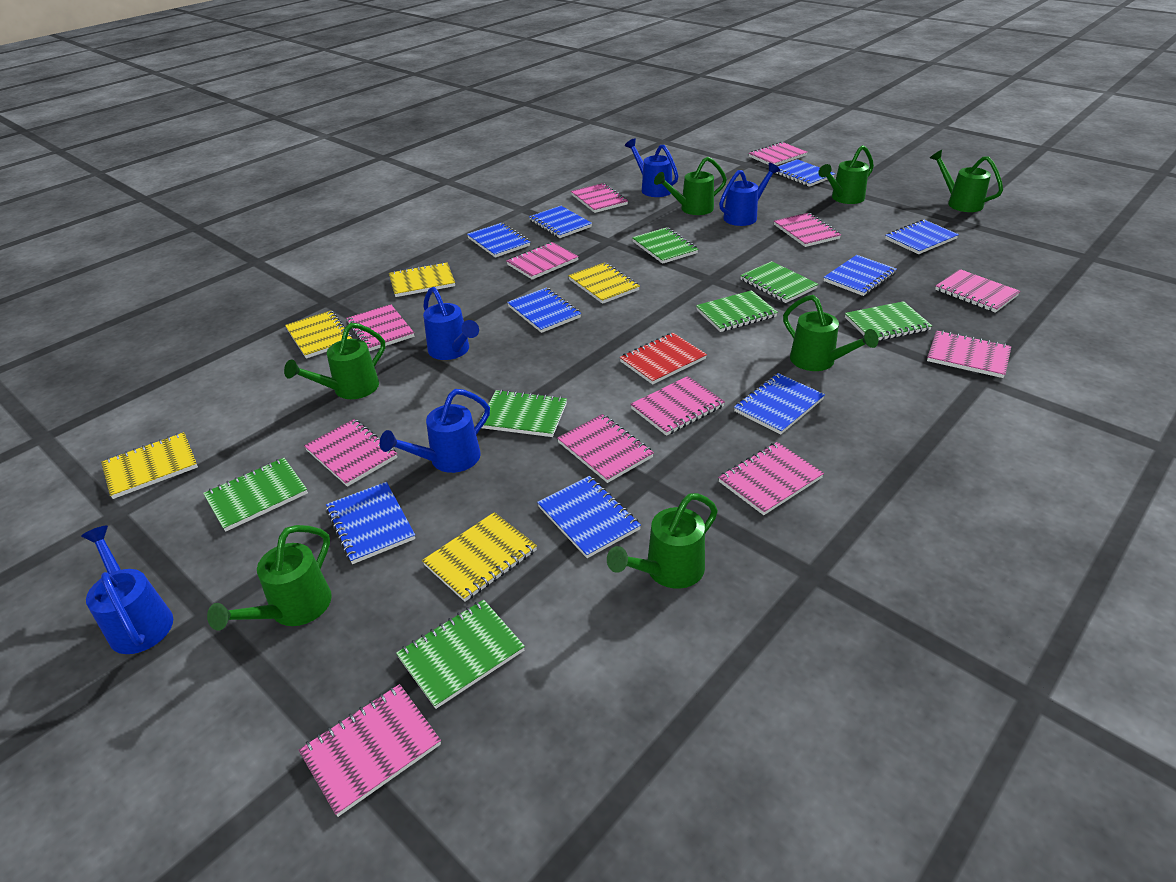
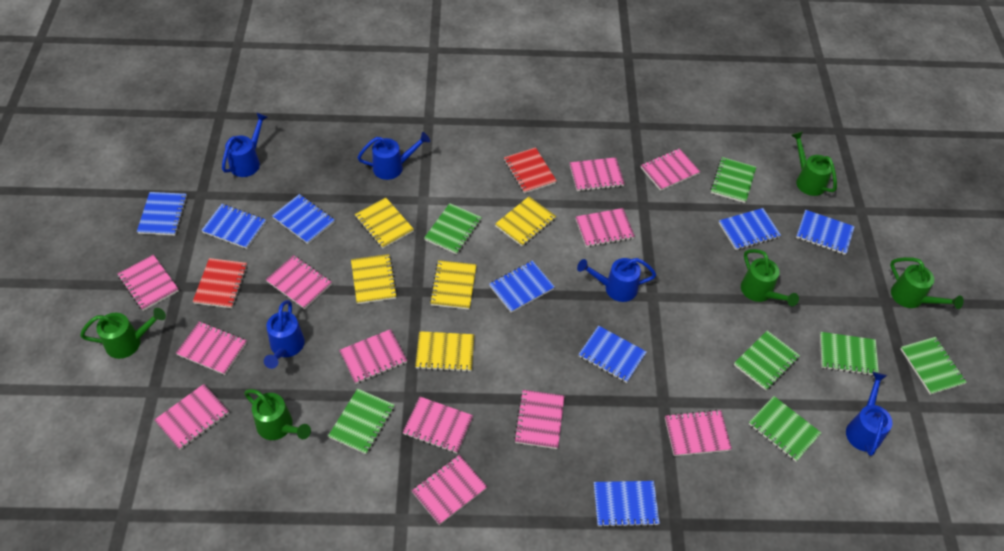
blue notebook: [326,482,415,564] [467,223,530,258] [507,288,581,333] [529,206,592,238] [537,476,641,558] [734,373,825,434] [775,159,835,187] [824,255,897,296] [885,220,959,254] = 9 -> [137,192,187,235] [201,204,266,249] [272,194,335,244] [489,261,555,313] [578,326,647,383] [594,481,660,527] [719,208,781,250] [796,210,855,255] = 8
green watering can: [207,525,332,631] [284,323,385,399] [607,493,718,589] [654,157,727,215] [783,295,878,371] [818,145,874,204] [930,150,1003,212] = 7 -> [80,308,166,359] [244,389,311,440] [741,249,799,306] [791,131,837,196] [890,257,964,309] = 5
red notebook: [619,333,707,385] = 1 -> [193,258,248,308] [504,147,557,193] = 2

